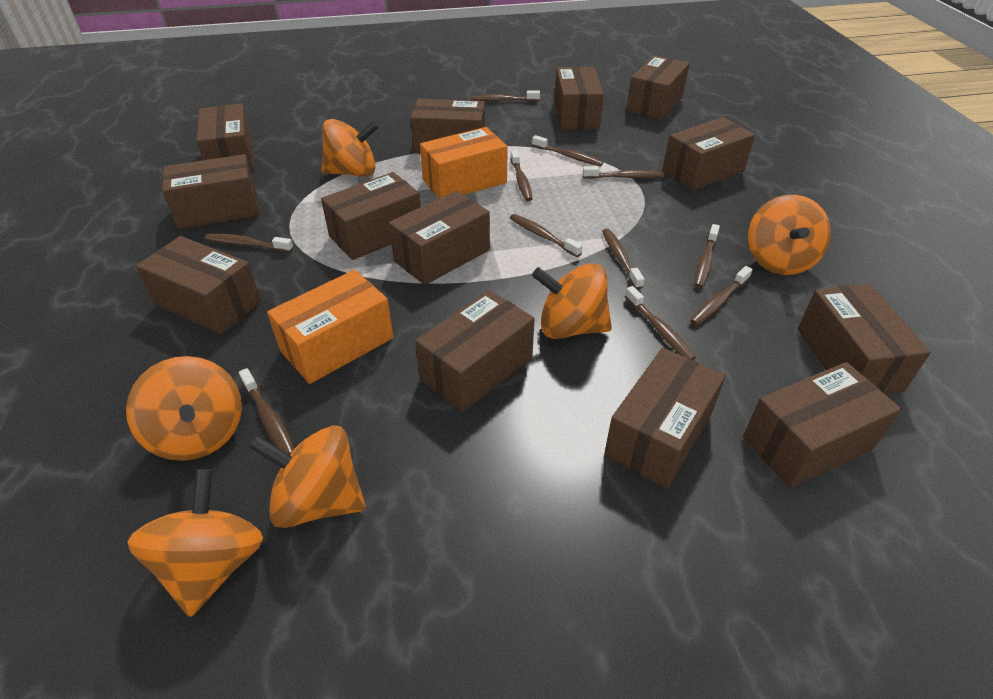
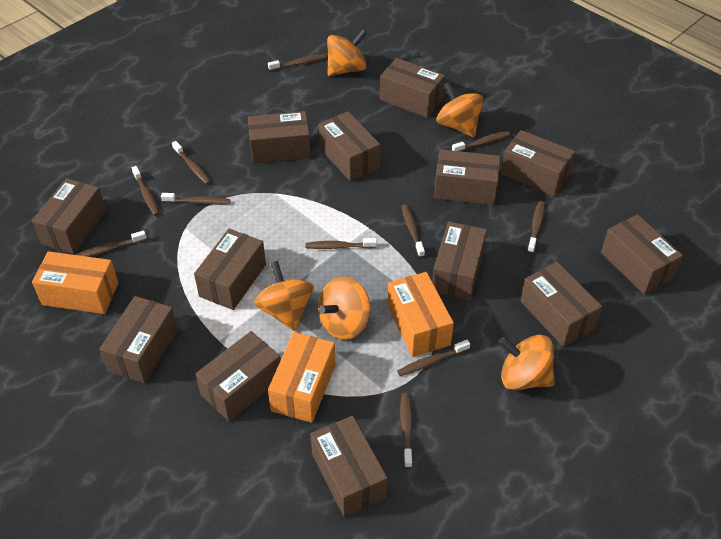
orange box: [267,270,394,384] [420,127,508,198] = 2 -> [32,251,118,314] [268,332,335,423] [387,272,454,357] = 3
orange spinning top: [126,356,242,461] [128,469,263,617] [248,425,366,528] [321,119,379,177] [532,263,612,339] [748,195,831,275] = 6 -> [254,261,314,331] [318,277,371,340] [327,29,367,76] [436,82,483,137] [499,335,555,390] = 5

